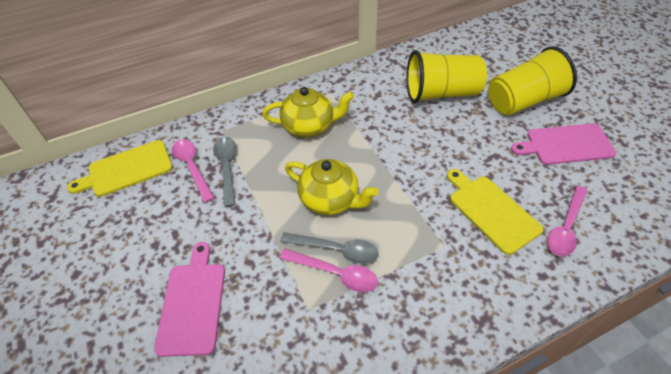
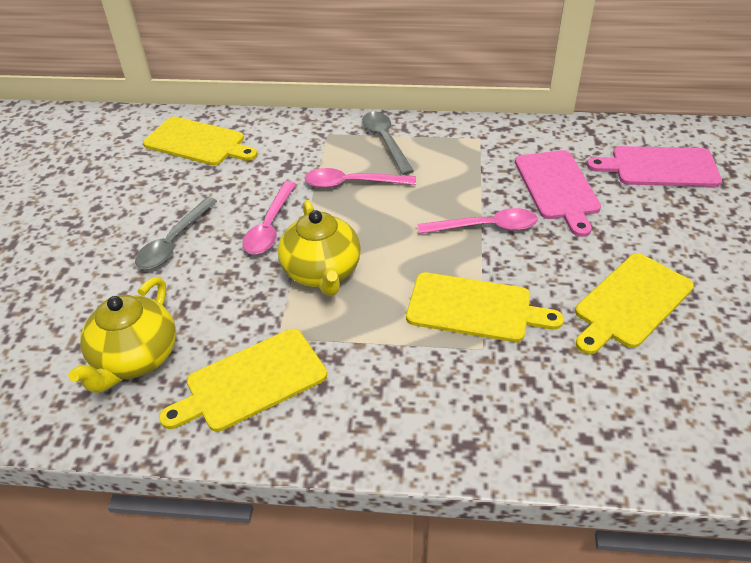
yellow cup: [406,50,487,103] [488,46,577,116] = 2 -> none = 0
yellow cutting board: [67,140,173,197] [447,169,543,255] = 2 -> [143,116,257,166] [159,329,327,432] [406,272,564,342] [575,253,694,355] = 4

